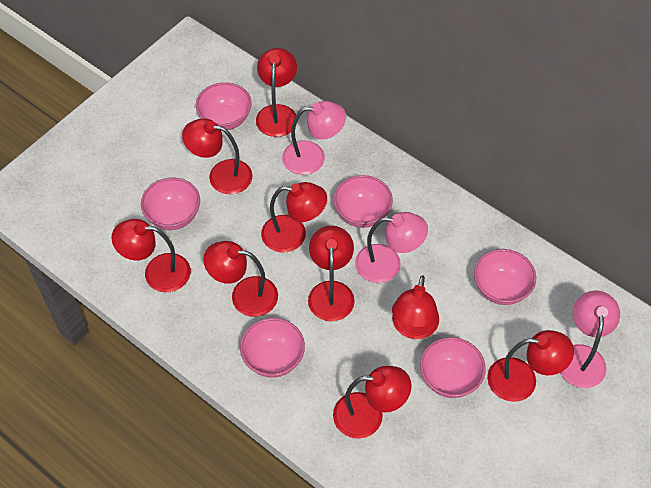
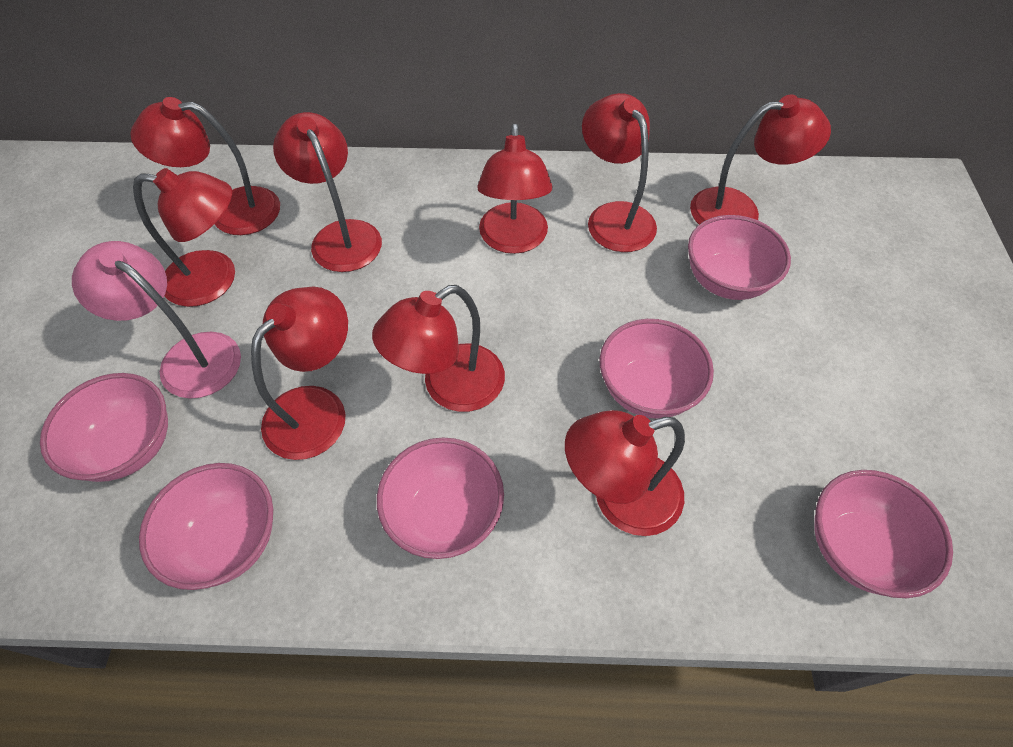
pink lamp: [282,101,346,175] [355,212,428,283] [560,291,620,388] = 3 -> [72,241,241,399] = 1

